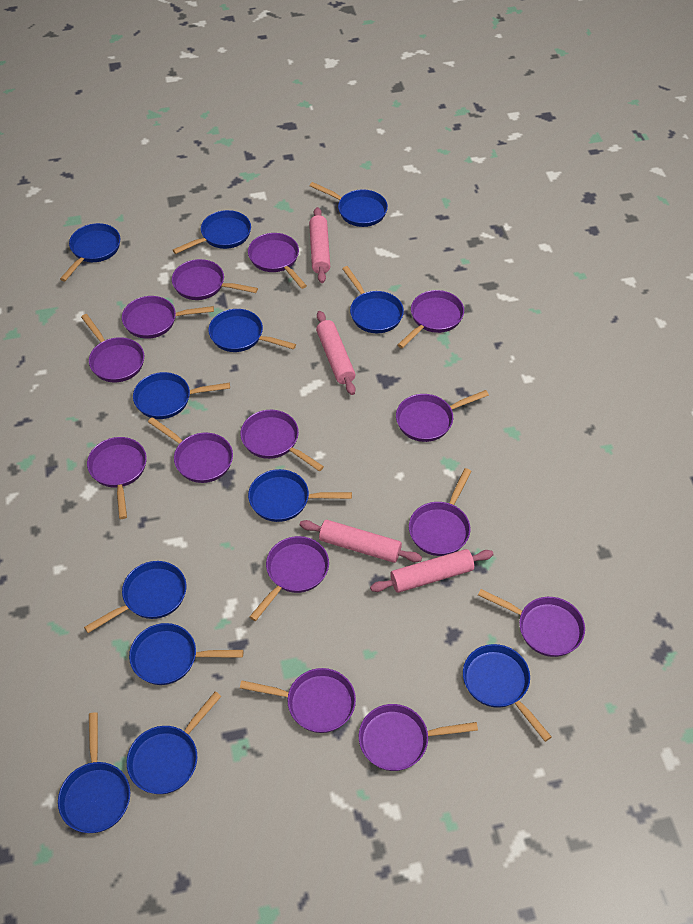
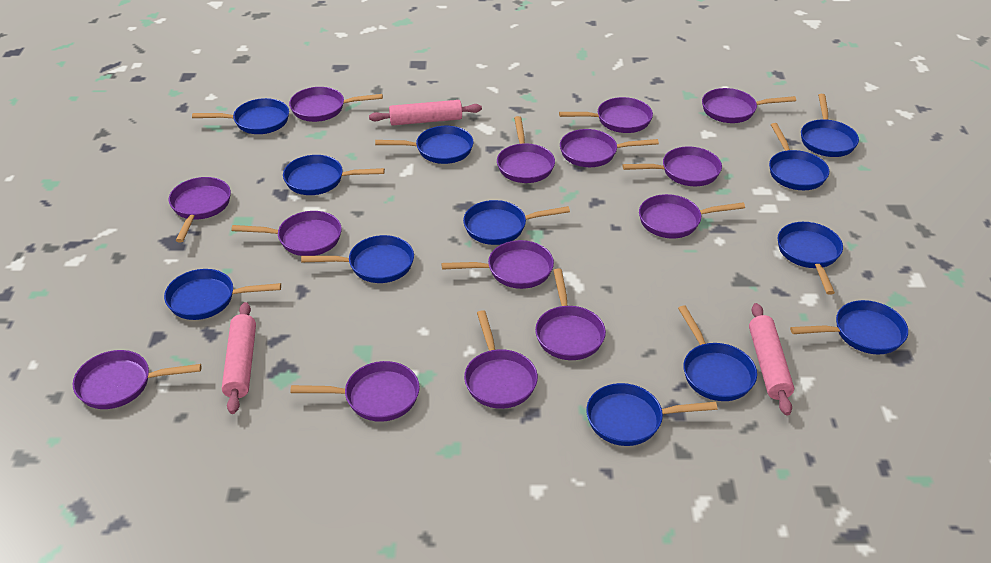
pink rolling pin: [300,520,422,563] [309,207,330,283] [316,311,356,395] [370,549,494,593] = 4 -> [222,302,256,414] [369,100,482,126] [749,303,794,416] = 3

